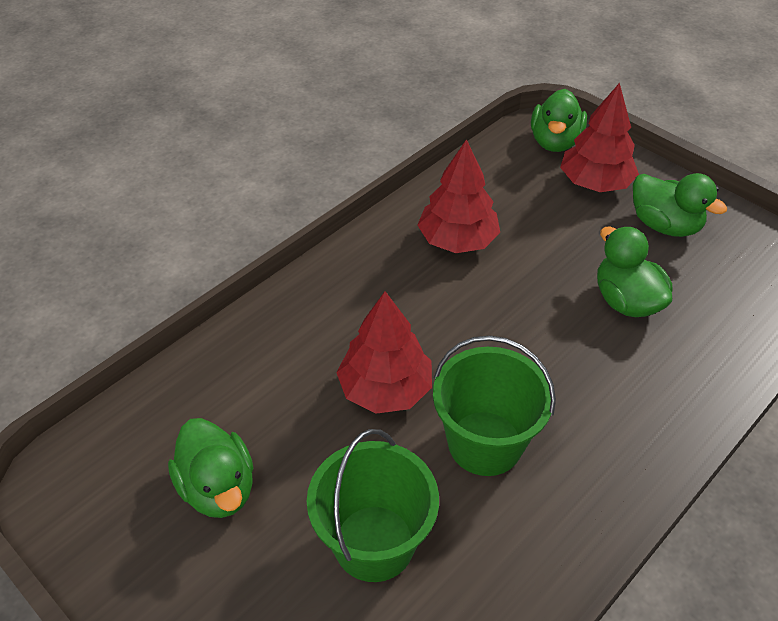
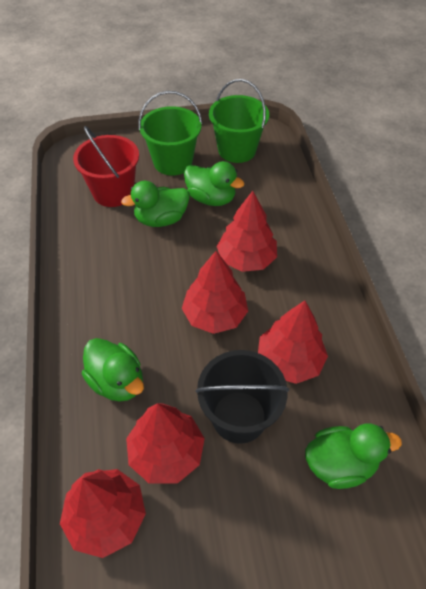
black bucket: none = 0 -> [196,350,289,444] = 1
red bucket: none = 0 -> [73,126,139,207] = 1
red tree: [336,291,432,414] [417,139,500,253] [560,83,639,192] = 3 -> [60,469,146,558] [126,403,205,484] [182,251,248,334] [217,191,277,272] [258,300,328,384] = 5

